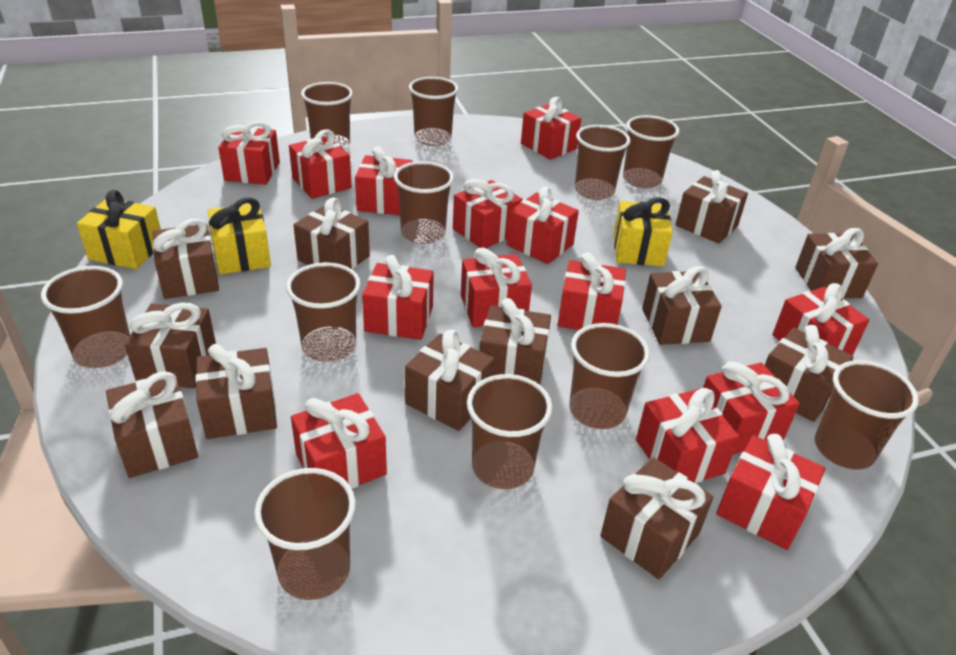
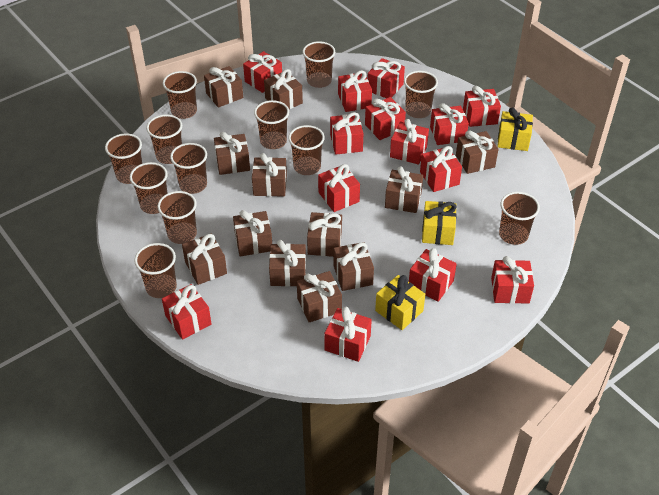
brown cup: [41,266,130,368] [254,468,356,600] [286,262,361,362] [301,82,353,150] [394,161,454,244] [409,77,458,146] [467,374,553,489] [569,323,650,429] [575,125,630,200] [623,115,679,188] [815,360,919,469] = 11 -> [105,133,142,184] [130,162,168,214] [134,243,177,298] [146,115,182,164] [158,191,197,244] [163,71,197,119] [170,143,207,194] [254,100,289,149] [288,125,325,175] [303,41,335,88] [404,71,438,118] [499,192,540,245] = 12

